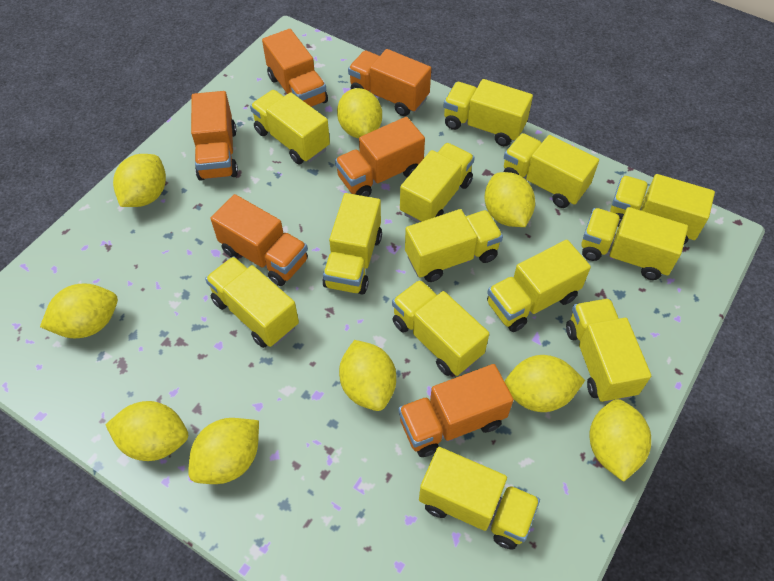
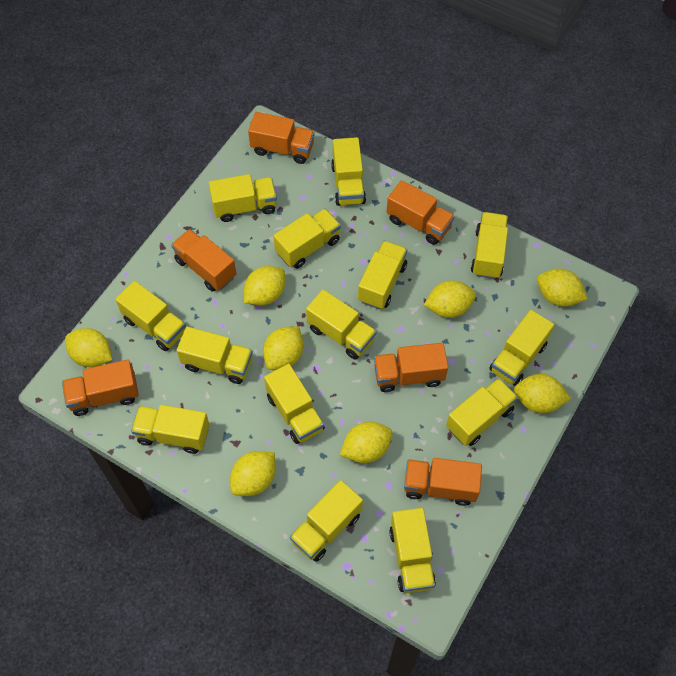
yellow lemon: [40,283,118,338] [106,401,188,461] [113,154,166,207] [188,418,259,484] [337,88,382,138] [339,340,396,411] [484,172,535,227] [504,355,585,412] [589,399,651,482] = 9 -> [65,328,112,367] [230,451,275,496] [244,266,285,306] [263,326,303,370] [340,422,393,463] [424,280,476,318] [514,374,571,413] [537,269,587,307] = 8
yellow truck: [205,256,299,348] [250,90,330,164] [322,193,382,294] [392,280,489,376] [400,143,475,223] [405,209,503,282] [419,447,540,549] [443,79,533,146] [487,240,591,332] [504,133,599,208] [566,298,651,403] [582,207,688,280] [610,174,715,244] = 13 -> [115,281,186,351] [131,405,210,454] [177,327,253,384] [209,174,277,222] [264,364,325,444] [273,209,341,269] [290,480,363,562] [306,290,377,360] [331,137,366,206] [358,240,408,309] [389,508,436,593] [446,378,518,446] [471,212,508,279] [489,310,554,386] = 14

